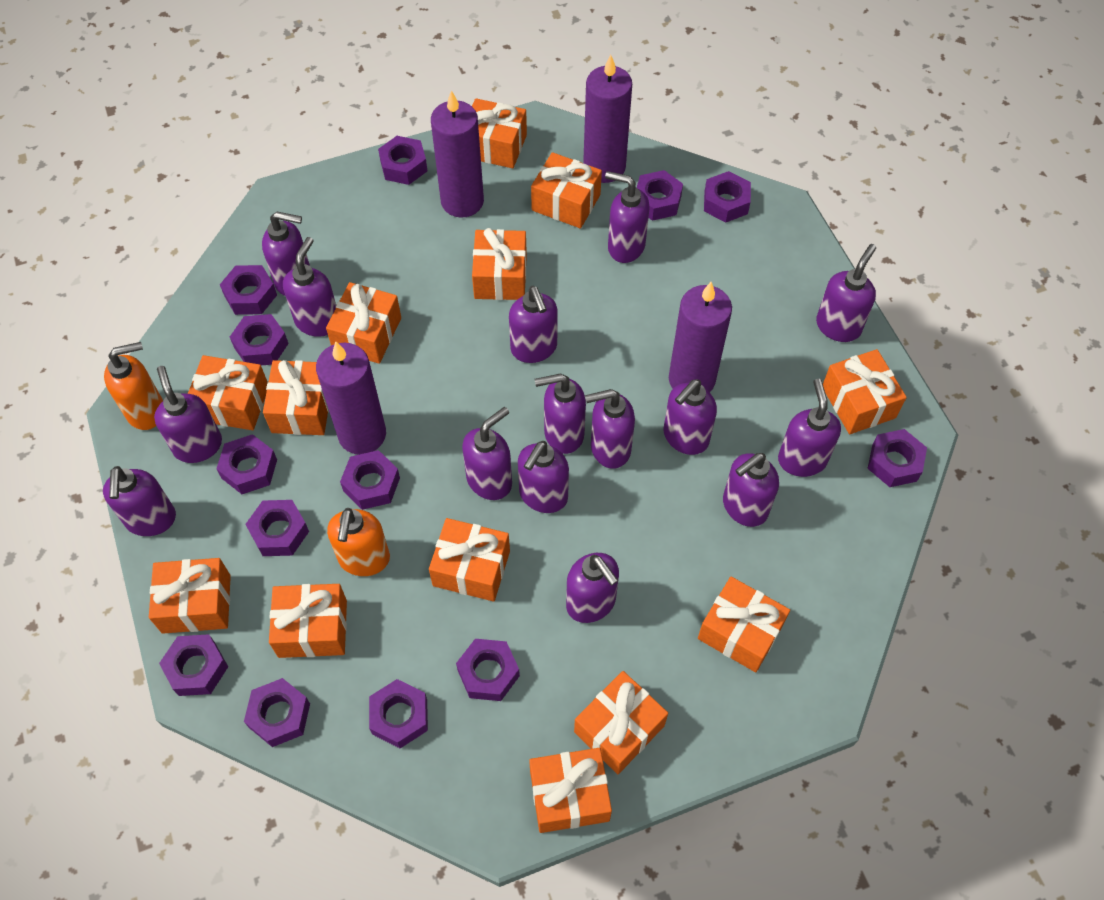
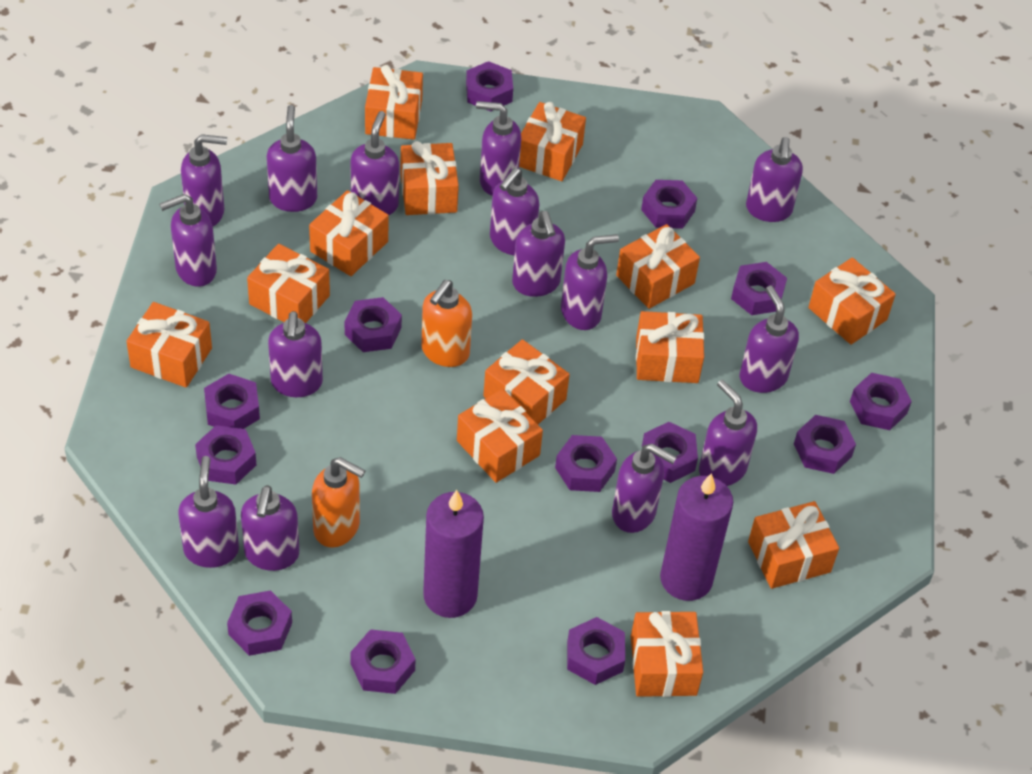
purple candle: [316,341,386,455] [431,90,484,218] [583,55,632,183] [669,282,732,393] = 4 -> [423,490,484,618] [660,473,733,601] = 2

